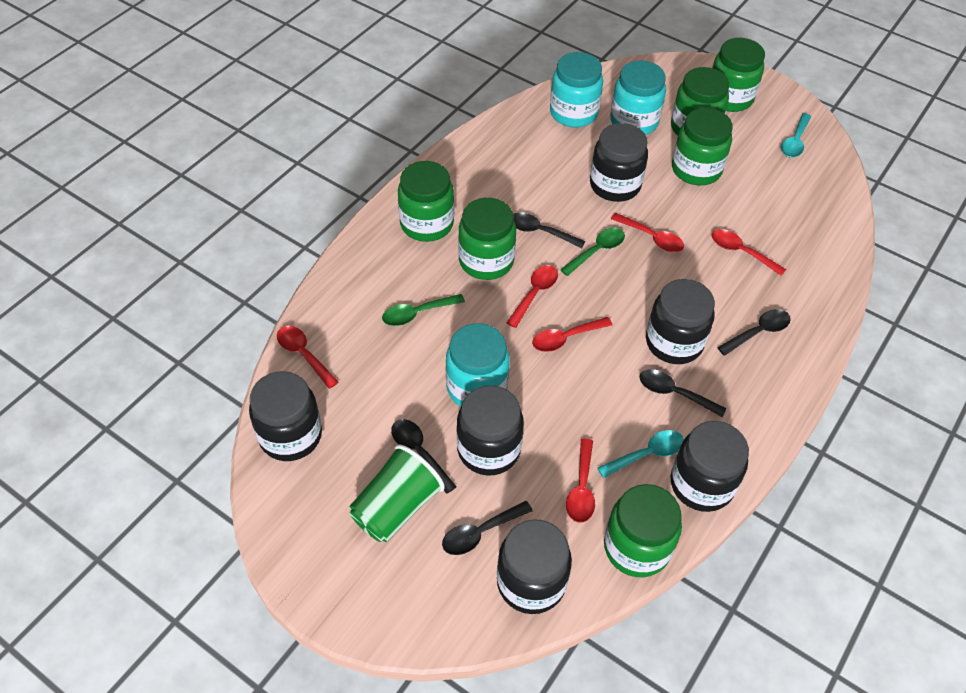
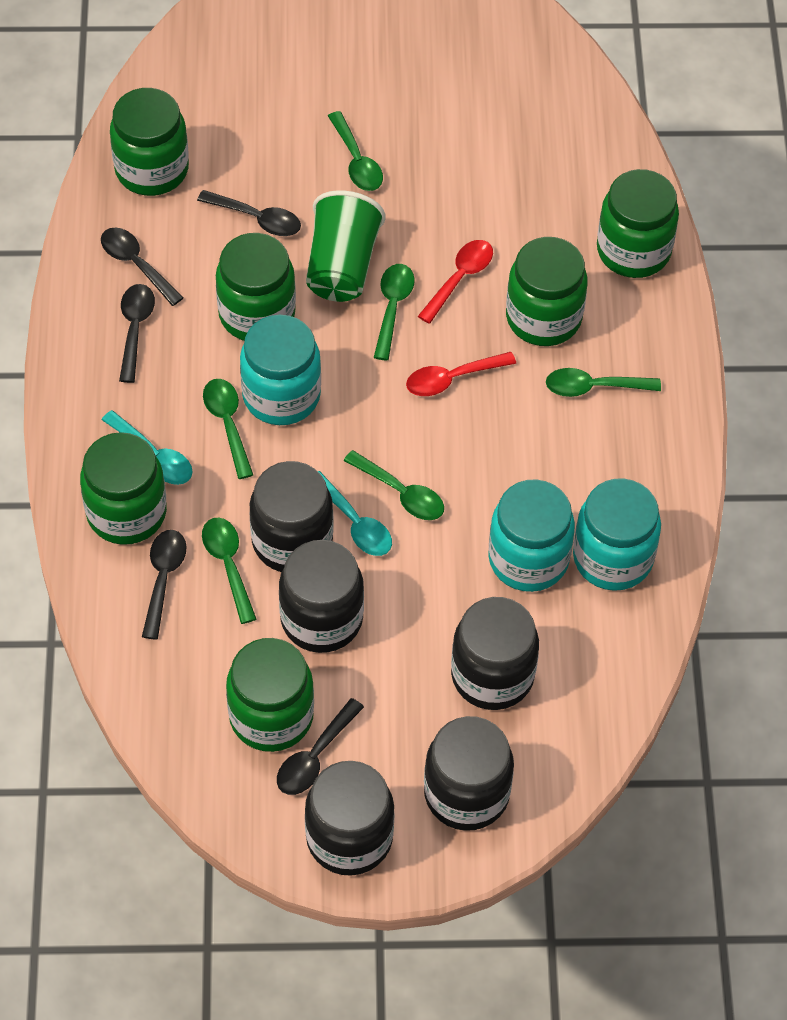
black jar: [249,371,322,461] [457,385,524,475] [497,519,572,614] [590,123,648,202] [646,279,715,364] [670,421,749,512] = 6 -> [250,461,334,572] [279,540,364,653] [305,761,395,876] [424,716,514,831] [451,597,539,710] = 5
green spoon: [382,294,465,326] [560,228,625,276] = 2 -> [202,518,256,624] [203,379,253,479] [328,111,383,191] [343,450,444,520] [374,264,415,360] [546,368,661,397] = 6
red spoon: [277,326,339,389] [506,265,558,328] [532,317,613,352] [566,438,595,523] [611,213,684,252] [712,229,786,276] = 6 -> [406,352,516,396] [418,240,493,324] = 2

